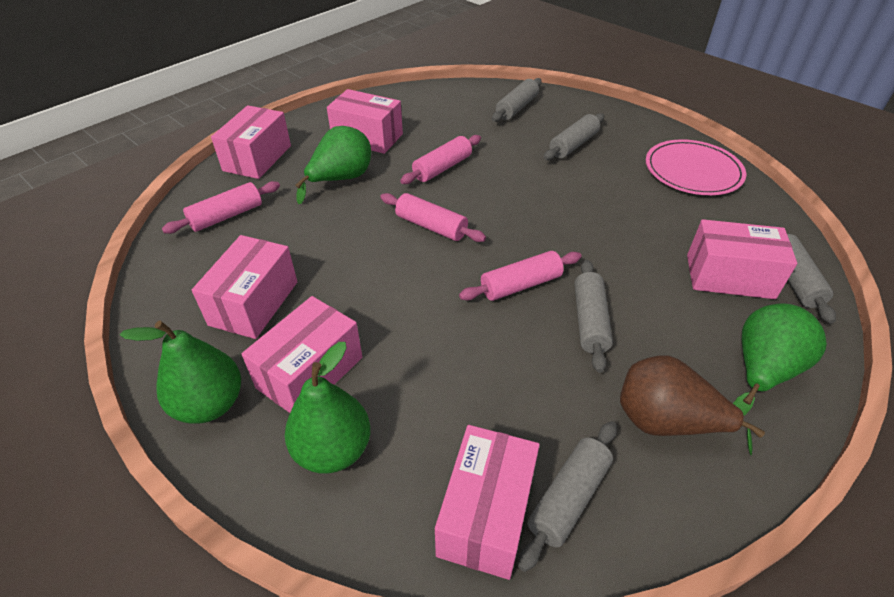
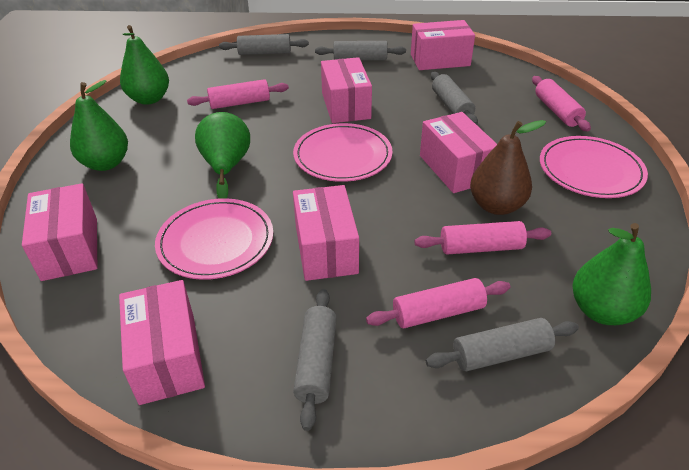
pink plate: [646,139,746,195] = 1 -> [155,198,273,280] [293,123,393,182] [540,136,648,198] = 3

